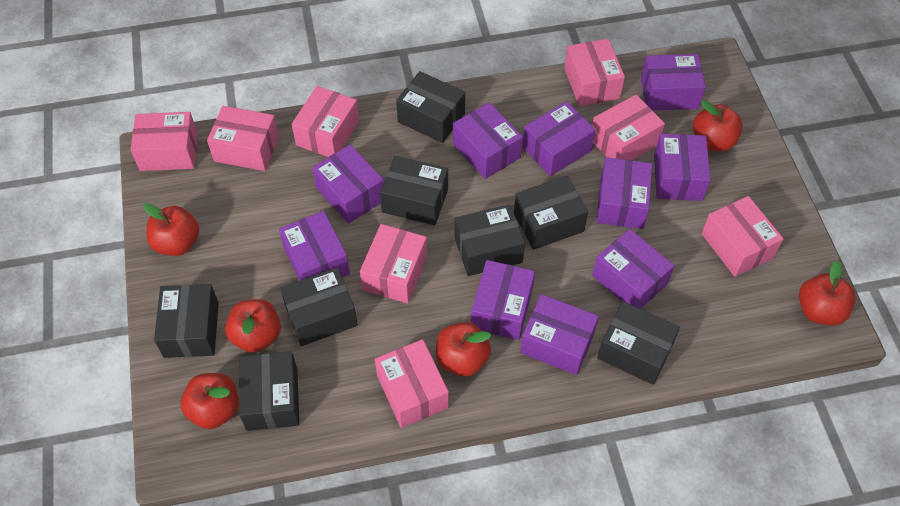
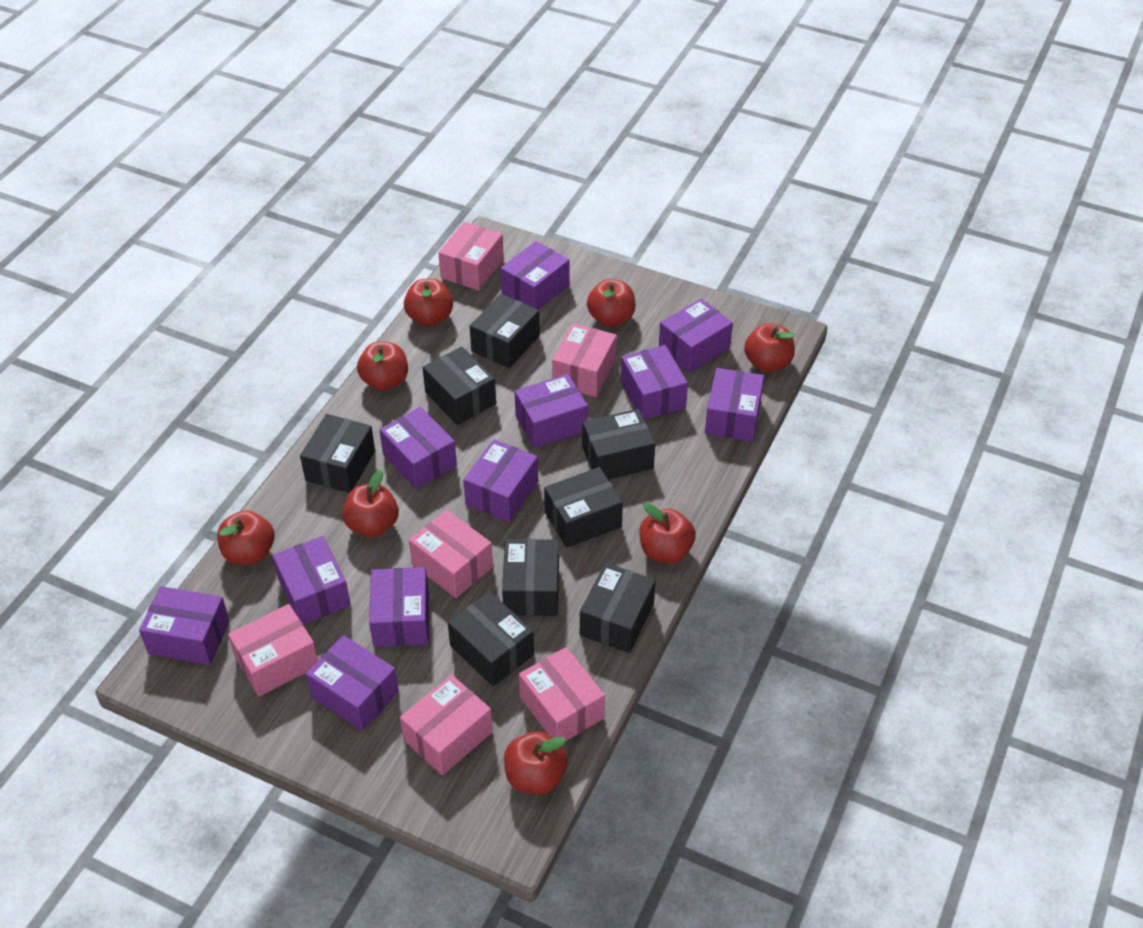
pink box: [131,112,198,171] [207,106,279,171] [292,86,359,157] [360,224,427,304] [375,339,449,428] [564,39,625,106] [592,95,665,160] [702,196,784,277] = 8 -> [228,604,318,697] [400,675,493,775] [409,509,493,598] [438,222,504,291] [519,647,605,741] [552,323,617,397] = 6
purple box: [279,211,350,281] [312,144,384,224] [453,102,523,179] [471,260,535,340] [520,294,599,375] [522,101,596,176] [592,229,674,309] [596,157,652,229] [641,54,706,111] [654,134,711,201] = 10 -> [139,586,230,665] [272,536,351,625] [306,635,399,731] [369,567,429,647] [379,407,457,489] [463,439,538,522] [500,241,570,310] [515,374,588,448] [620,345,688,420] [659,298,733,373] [705,368,764,442] = 11
red apple: [143,203,199,256] [180,373,239,429] [225,299,281,353] [436,322,491,377] [693,100,743,152] [799,260,856,325] = 6 -> [217,510,275,565] [342,470,399,537] [357,341,408,391] [404,279,453,326] [504,731,568,795] [587,279,635,327] [639,503,696,563] [744,323,795,372] = 8

